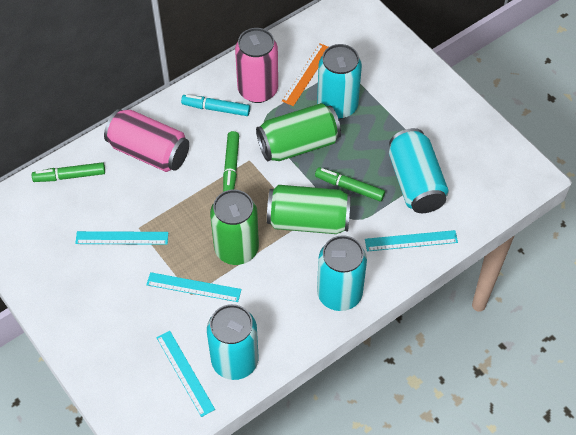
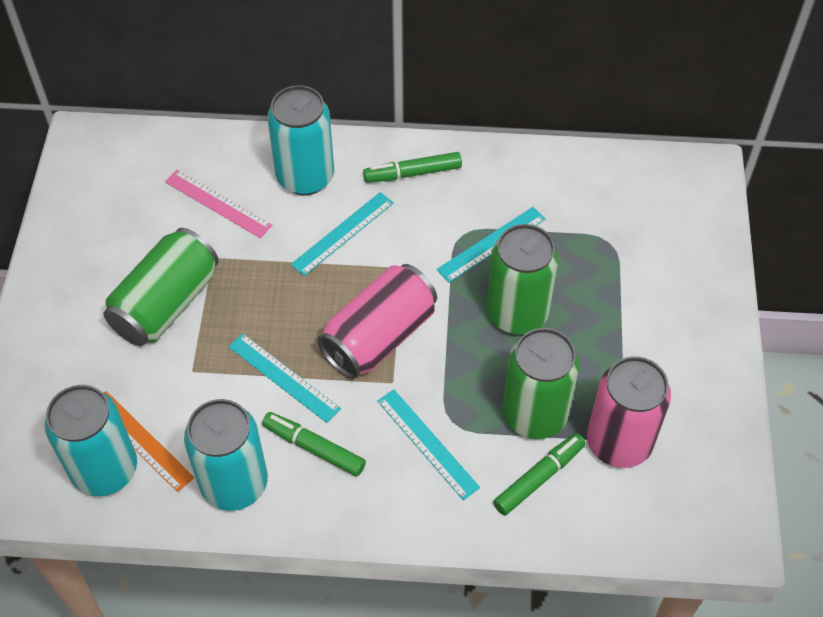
pink ruler: none = 0 -> [165,170,272,238] = 1
turquoise can: [207,304,259,380] [317,44,362,119] [317,235,367,311] [389,128,449,213] = 4 -> [45,385,137,496] [184,399,268,511] [267,85,334,195] = 3
turquoise marker: [181,95,250,116] = 1 -> none = 0

